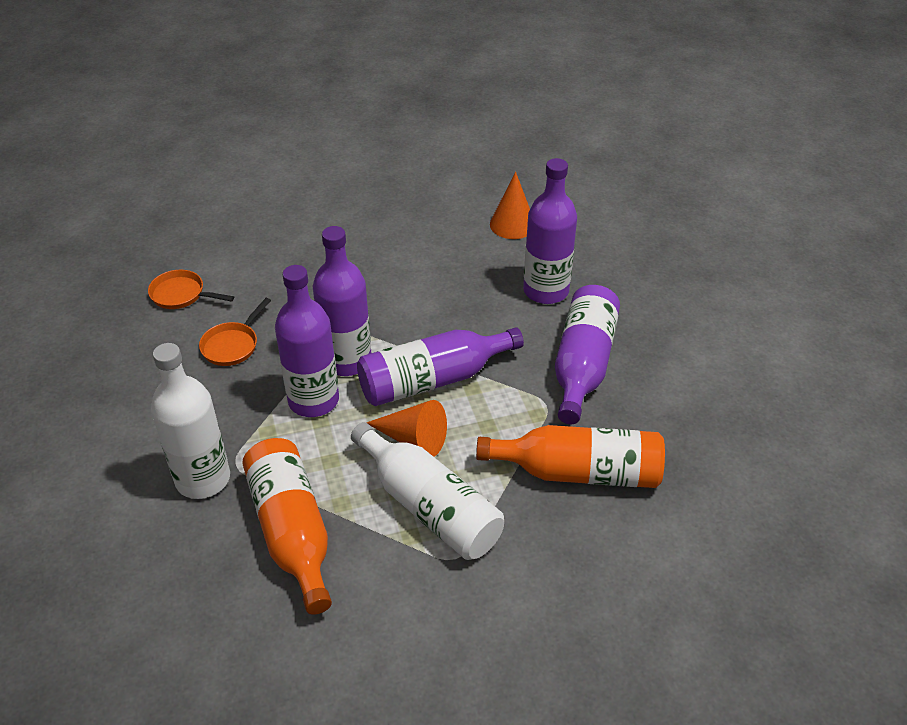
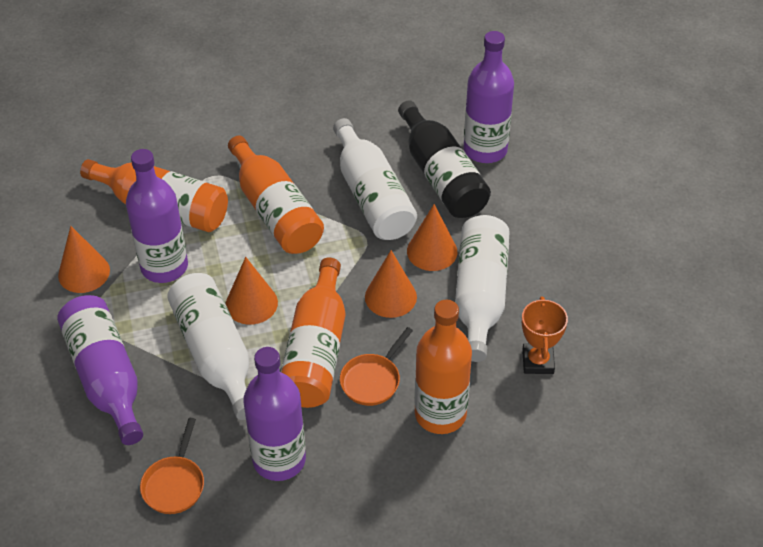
black bottle: none = 0 -> [398,100,491,218] = 1
orange bottle: [242,438,332,615] [476,425,665,488] = 2 -> [80,159,228,232] [228,136,324,254] [281,257,345,408] [414,300,472,434] = 4
orange cone: [366,400,447,457] [490,172,530,239] = 2 -> [58,226,110,293] [226,257,278,325] [365,250,417,318] [407,204,457,271] = 4
orange trophy: none = 0 -> [522,297,568,374] = 1
purple bottle: [275,265,339,417] [313,226,371,376] [357,327,524,406] [523,158,577,304] [555,285,620,424] = 5 -> [57,295,143,445] [126,149,188,283] [243,347,306,481] [464,31,514,163] = 4
white bottle: [151,343,230,499] [351,422,504,560] = 2 -> [167,273,249,420] [333,118,417,240] [455,215,510,362] = 3

